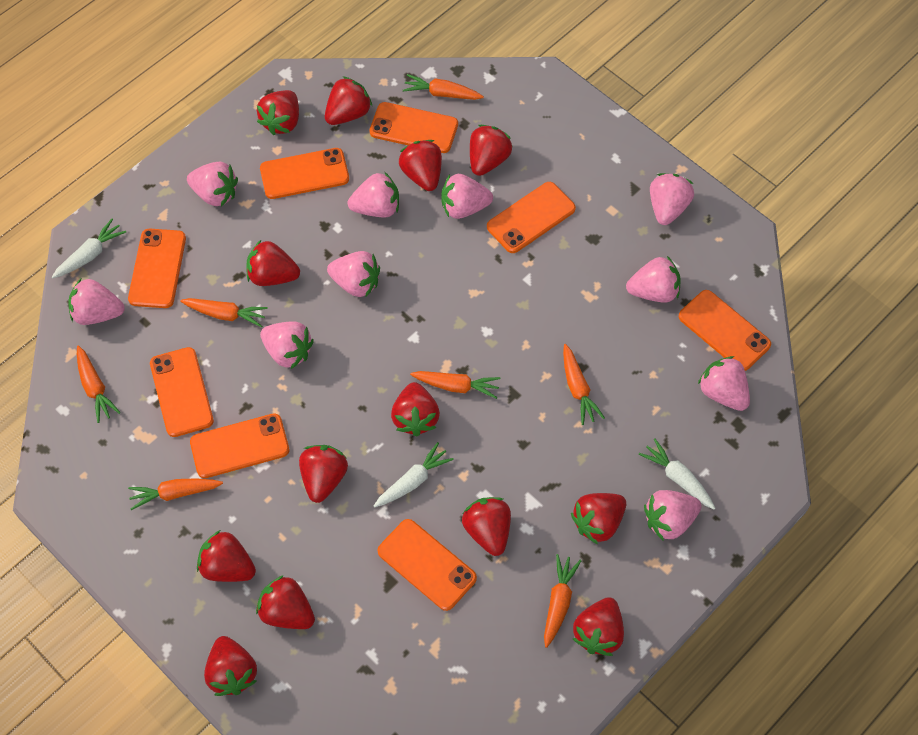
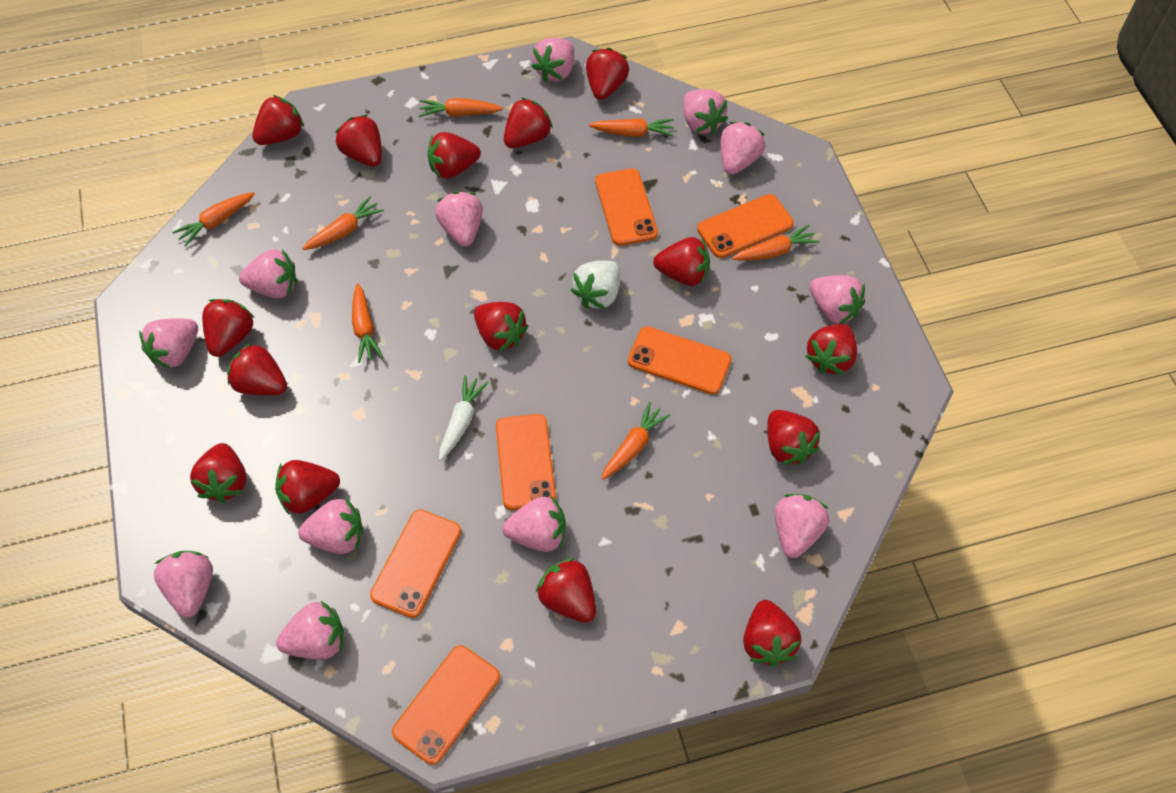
orange phone: [128,229,186,308] [150,347,214,437] [190,413,289,478] [260,148,349,199] [369,102,458,153] [377,519,477,611] [487,182,576,253] [679,290,771,371] = 8 -> [370,509,461,618] [392,645,500,765] [496,414,556,510] [595,168,658,246] [628,326,732,394] [697,194,794,258] = 6
pink strawberry: [68,279,125,325] [187,162,238,207] [260,321,314,369] [327,251,380,298] [348,172,399,218] [441,174,493,219] [626,256,681,303] [644,490,702,540] [650,173,694,225] [698,356,750,411] = 10 -> [139,318,198,369] [154,551,213,617] [239,249,297,298] [276,601,344,660] [298,499,363,554] [435,191,483,247] [502,497,566,552] [531,38,574,82] [683,89,728,135] [720,122,765,175] [775,494,829,558] [810,275,865,324] = 12
red strawberry: [197,530,256,582] [204,636,257,696] [246,240,300,286] [256,575,315,629] [257,90,299,135] [299,445,348,503] [325,76,372,125] [391,382,440,436] [399,140,442,191] [462,497,511,556] [470,125,513,176] [571,493,626,544] [573,597,624,656] = 13 -> [190,443,246,503] [202,299,255,357] [227,343,287,395] [252,95,304,145] [275,460,340,515] [335,115,382,167] [427,132,481,179] [474,302,528,352] [504,98,553,148] [536,558,596,623] [586,48,629,100] [653,237,710,286] [743,600,802,667] [767,410,820,465] [805,324,857,375] = 15
white carrot: [52,219,126,278] [374,442,454,507] [639,438,716,510] = 3 -> [439,375,489,461] = 1
white strawberry: none = 0 -> [571,261,620,309] = 1

